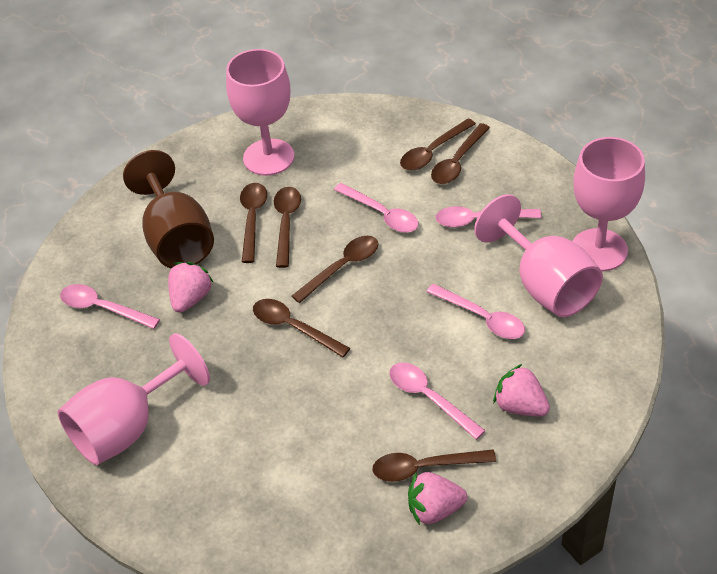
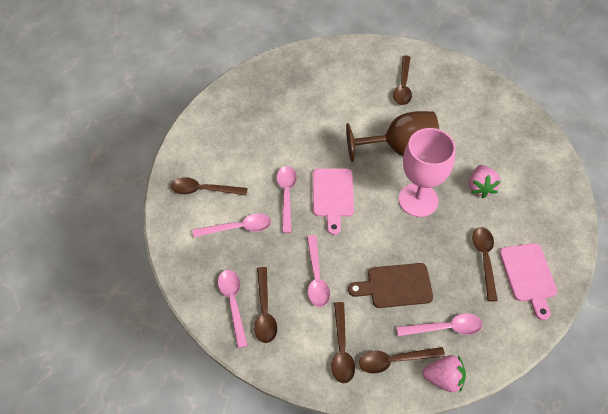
brown cutting board: none = 0 -> [348,263,433,308] = 1
brown spoon: [240,183,267,263] [253,299,350,357] [274,187,301,268] [292,236,379,303] [372,449,496,482] [400,118,476,171] [431,123,490,184] = 7 -> [171,177,247,196] [254,267,277,343] [331,302,355,383] [359,347,445,374] [393,55,412,105] [472,227,498,301] = 6
pink cutting board: none = 0 -> [313,169,354,235] [499,243,557,320] = 2
pink goblet: [57,333,210,465] [226,49,294,176] [474,194,603,317] [572,137,645,271] = 4 -> [399,128,456,217] = 1
pink strawberry: [168,262,213,313] [408,472,467,525] [493,364,550,417] = 3 -> [422,355,466,392] [469,165,501,198] = 2

